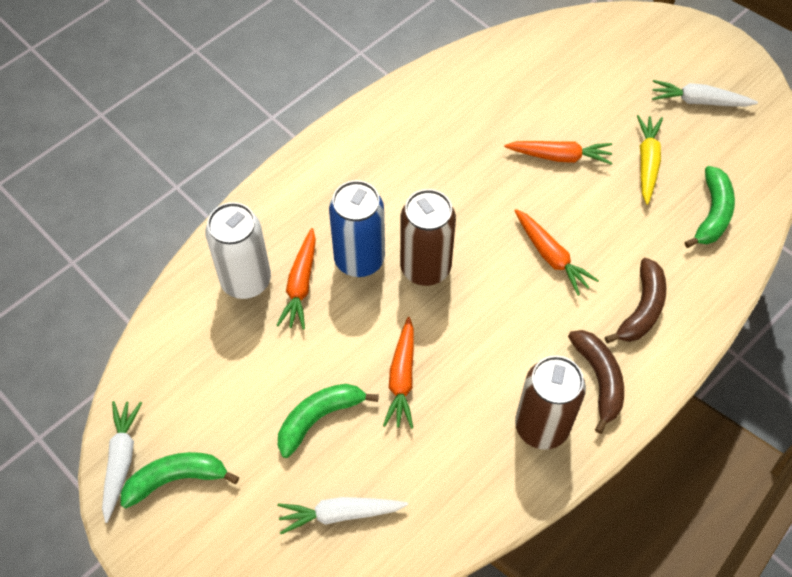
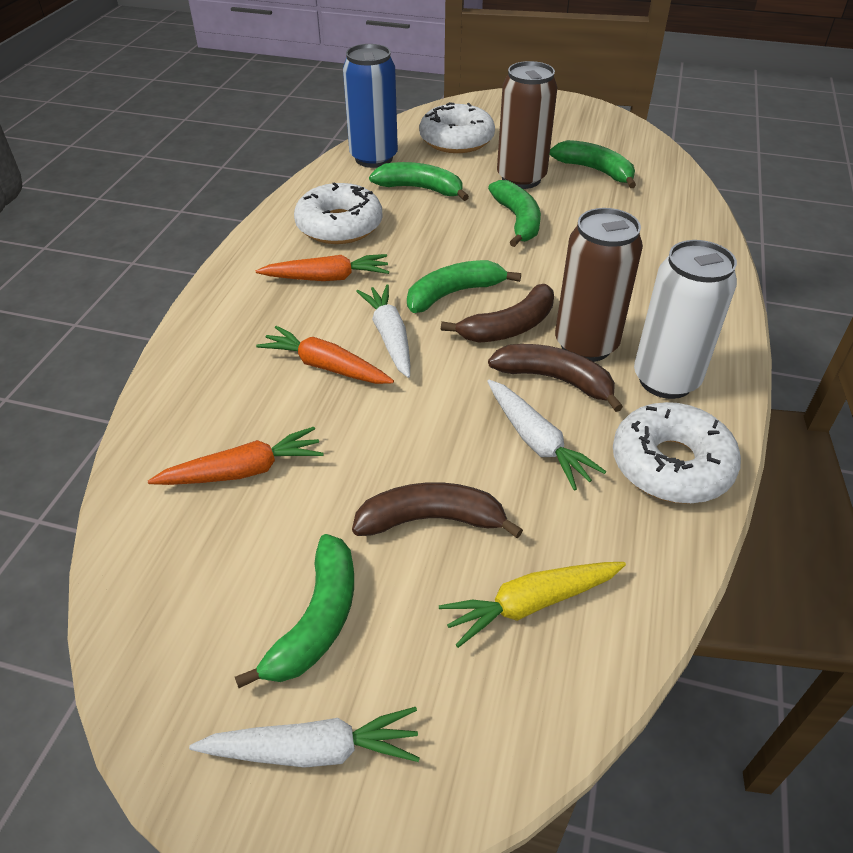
brown banana: [568,330,624,434] [605,258,666,343] = 2 -> [352,482,523,538] [441,284,554,343] [488,344,623,412] = 3
green banana: [121,452,239,508] [278,384,379,458] [685,166,735,248] = 3 -> [235,534,354,688] [369,162,469,201] [407,260,521,313] [488,180,541,247] [550,140,636,188] = 5
orange carrot: [276,228,316,330] [383,317,414,429] [504,141,612,165] [514,209,599,296] = 4 -> [148,427,324,485] [256,254,389,281] [256,326,394,384] = 3
white donut: none = 0 -> [294,182,383,244] [419,102,495,153] [613,402,741,504] = 3

